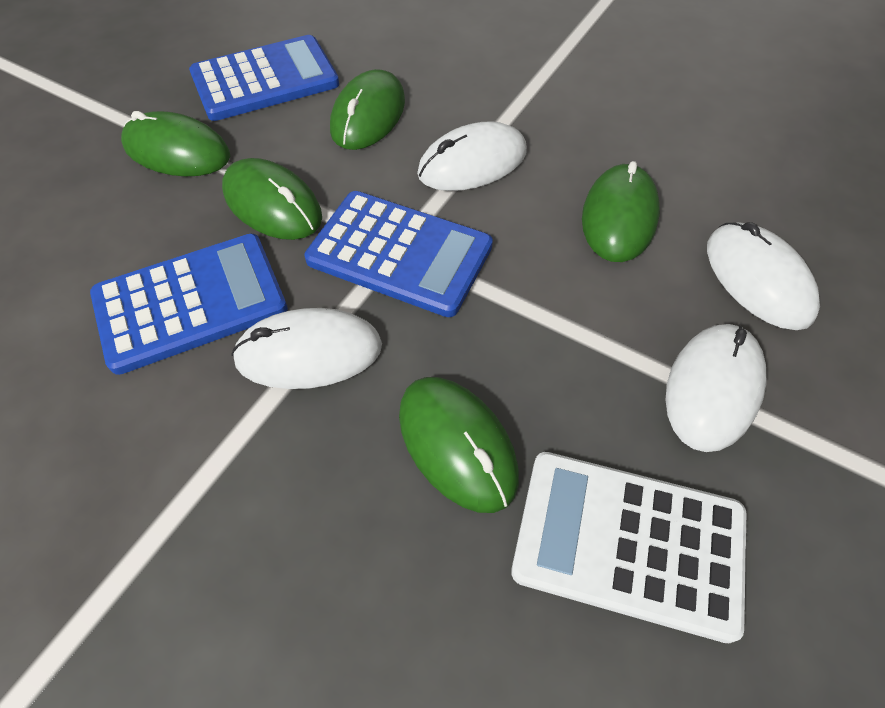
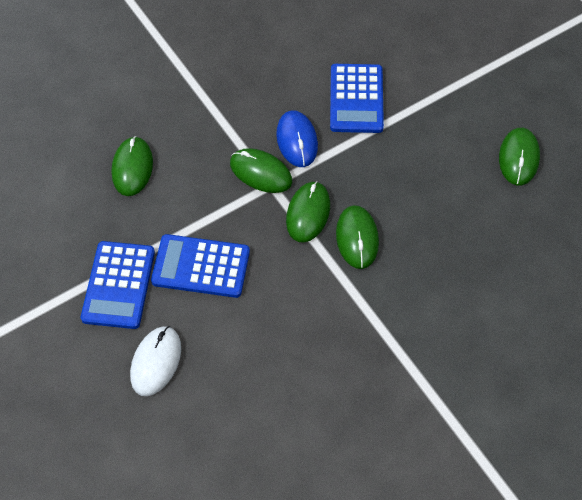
blue mouse: none = 0 -> [276,110,318,167] = 1
white calculator: [511,452,746,643] = 1 -> none = 0
white mouse: [231,308,382,389] [417,121,527,191] [666,324,766,452] [707,222,820,330] = 4 -> [130,326,181,396] = 1

